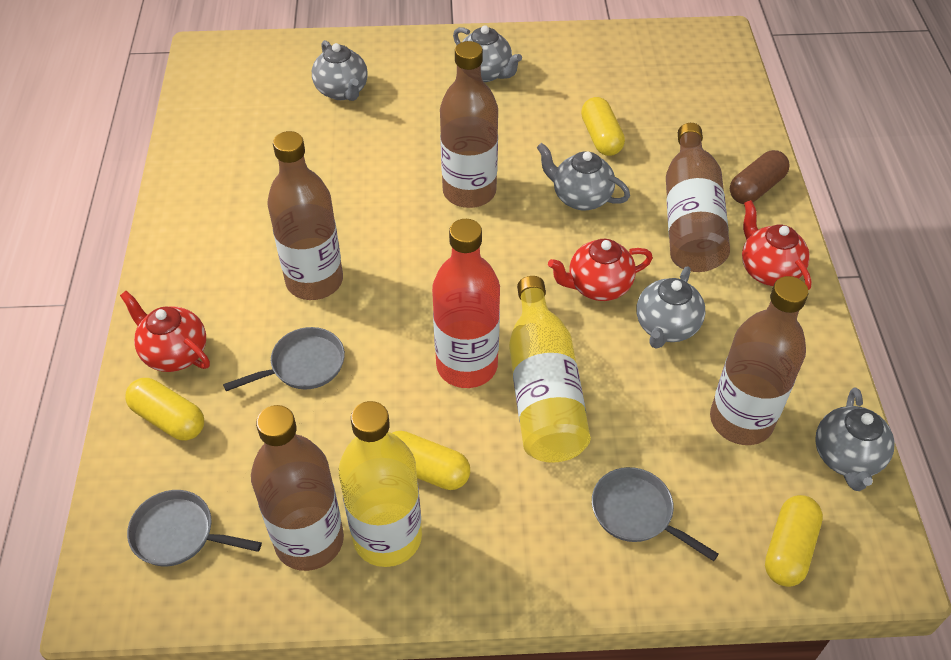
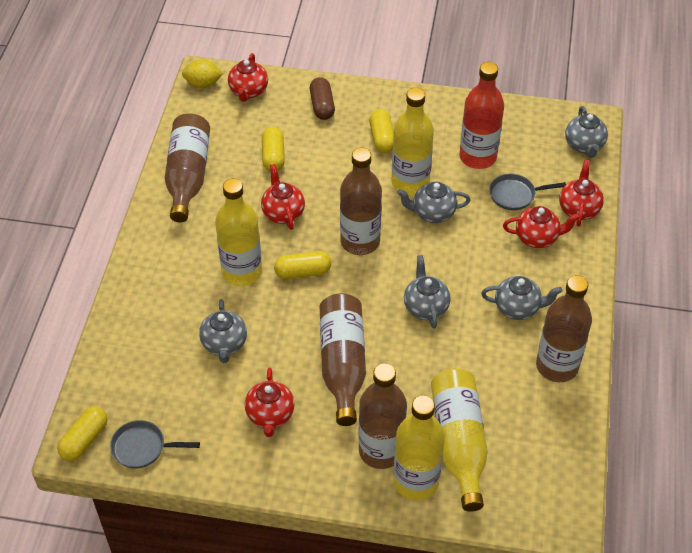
grey pan: [127,490,262,566] [223,327,345,391] [592,467,719,561] = 3 -> [110,420,200,469] [489,174,566,210] = 2
red teapot: [120,291,210,372] [548,239,653,301] [742,200,812,291] = 3 -> [228,53,268,102] [245,368,295,437] [261,164,305,230] [503,206,580,248] [559,160,604,226] = 5
yellow bottle: [339,401,422,567] [509,276,591,463] = 2 -> [215,179,262,286] [391,88,434,195] [393,395,445,501] [431,368,488,512] = 4
yellow lemon: none = 0 -> [182,59,223,88] = 1

